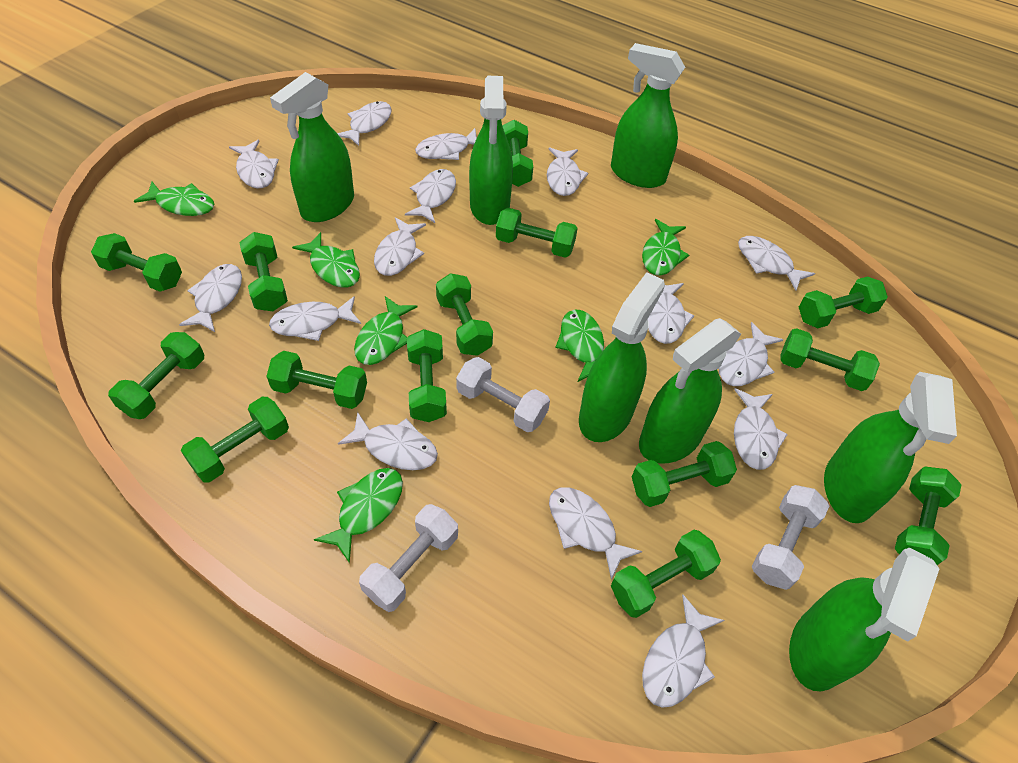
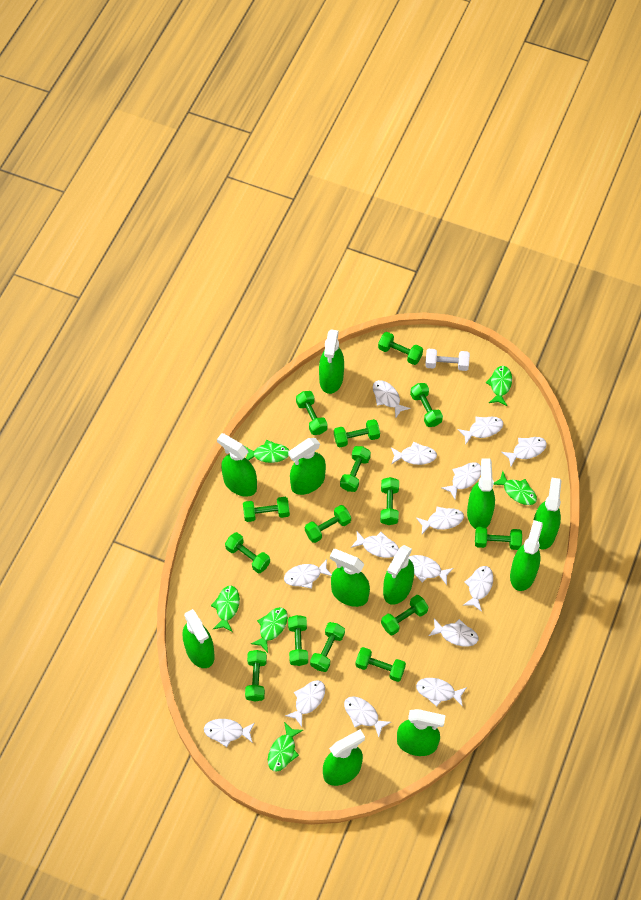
green dumbbell: [91,233,182,292] [108,332,204,419] [181,397,289,482] [239,232,288,311] [266,351,367,409] [407,329,447,422] [436,273,493,356] [496,208,578,257] [502,120,533,187] [611,530,721,618] [632,441,737,507] [780,328,880,391] [799,276,888,328] [895,467,961,565] = 14 -> [225,532,270,573] [243,497,290,522] [245,650,267,701] [288,615,308,666] [296,391,327,435] [305,505,351,543] [310,622,345,672] [334,419,380,447] [340,446,371,492] [355,647,406,682] [378,332,423,365] [380,477,399,525] [381,595,428,636] [410,383,443,427] [475,527,522,550] = 15
green spray bottle: [270,72,354,222] [469,76,513,225] [579,272,665,442] [611,43,685,188] [639,318,741,464] [789,547,939,691] [824,372,957,523] = 7 -> [183,609,215,668] [217,433,257,497] [288,438,326,495] [319,330,344,394] [323,729,365,786] [330,549,370,607] [383,545,414,605] [397,709,446,756] [467,458,495,529] [510,520,543,591] [534,478,561,549] = 11
white dumbbell: [359,504,458,612] [456,357,550,432] [752,485,829,590] = 3 -> [425,349,470,371] = 1

